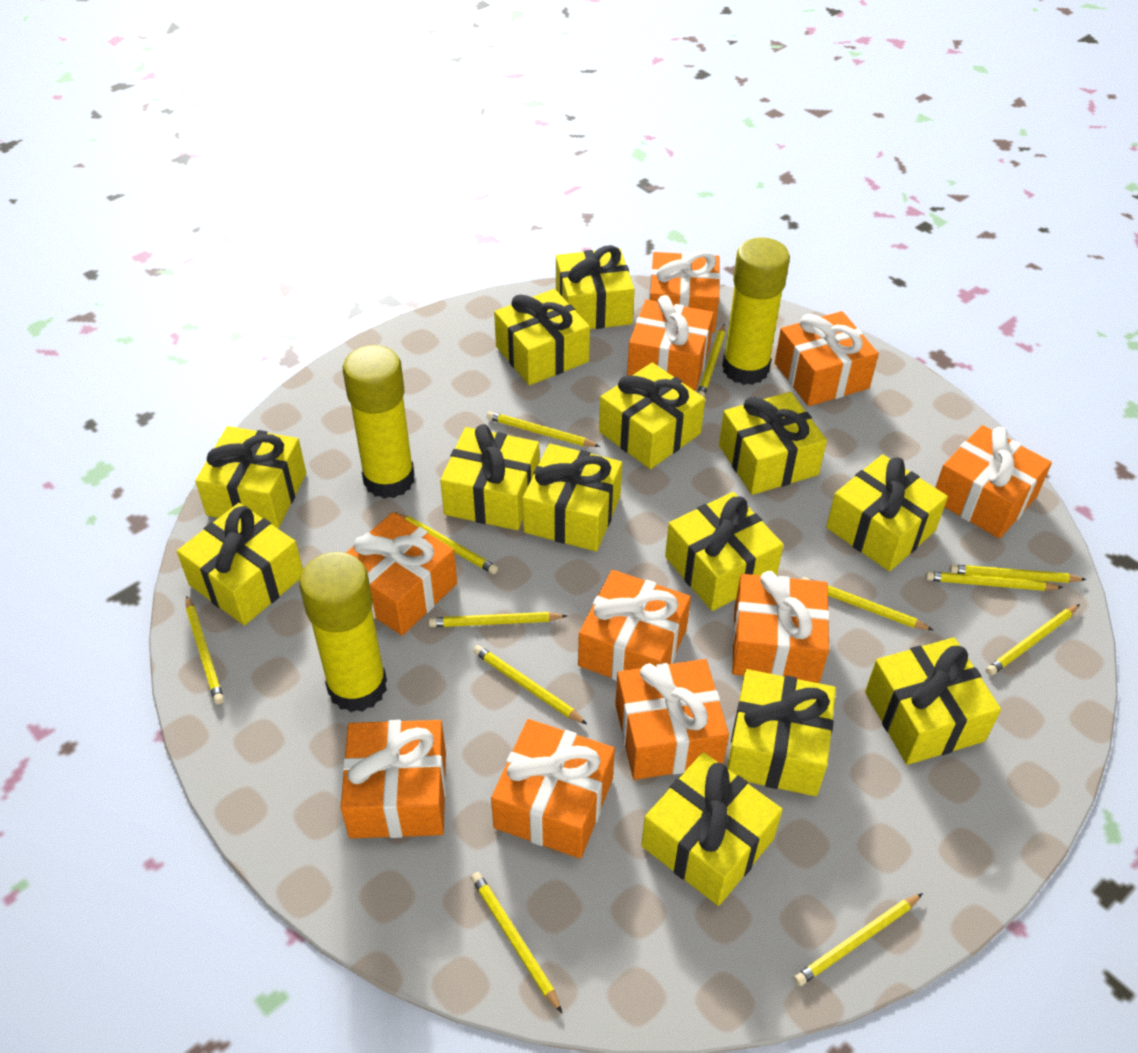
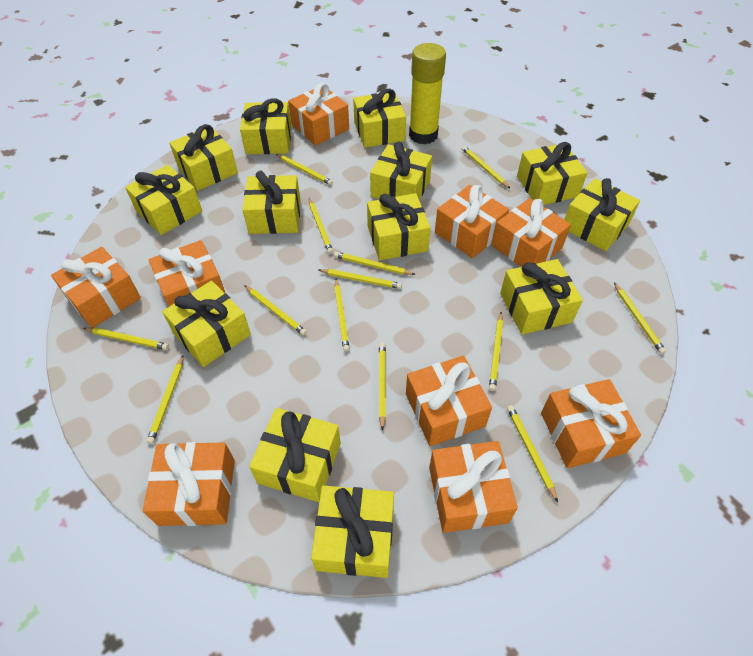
orange gift: [341,720,446,838] [346,512,457,636] [491,719,615,859] [578,570,691,681] [615,659,729,780] [627,295,714,391] [649,251,720,333] [732,571,830,683] [775,311,879,406] [935,425,1052,539] = 10 -> [51,247,141,328] [143,442,235,526] [149,240,225,306] [288,83,349,146] [406,355,492,446] [429,441,518,533] [435,185,509,258] [492,198,571,267] [541,379,641,468] = 9
yellow glue stick: [299,552,387,712] [343,345,415,499] [722,237,790,385] = 3 -> [409,43,446,145] = 1
yellow pencil: [186,596,224,704] [396,513,498,574] [429,612,567,627] [471,872,562,1013] [473,645,587,724] [487,411,600,447] [698,324,725,397] [794,893,923,986] [802,577,933,630] [925,571,1063,591] [949,564,1087,583] [986,604,1080,676] = 12 -> [83,328,169,350] [147,356,183,444] [244,285,307,336] [276,154,333,185] [309,198,333,254] [319,269,402,289] [334,252,416,275] [334,279,350,352] [379,343,386,431] [462,146,510,188] [489,312,503,391] [507,405,558,502] [614,282,666,354] = 13

